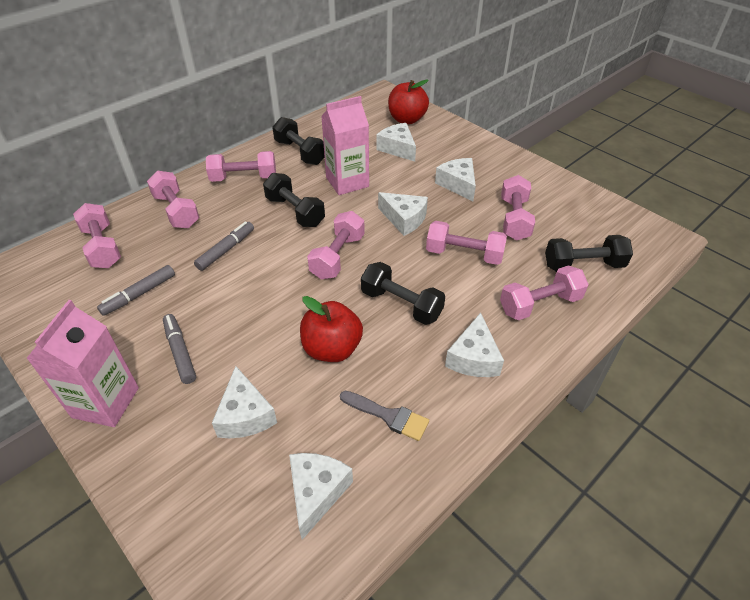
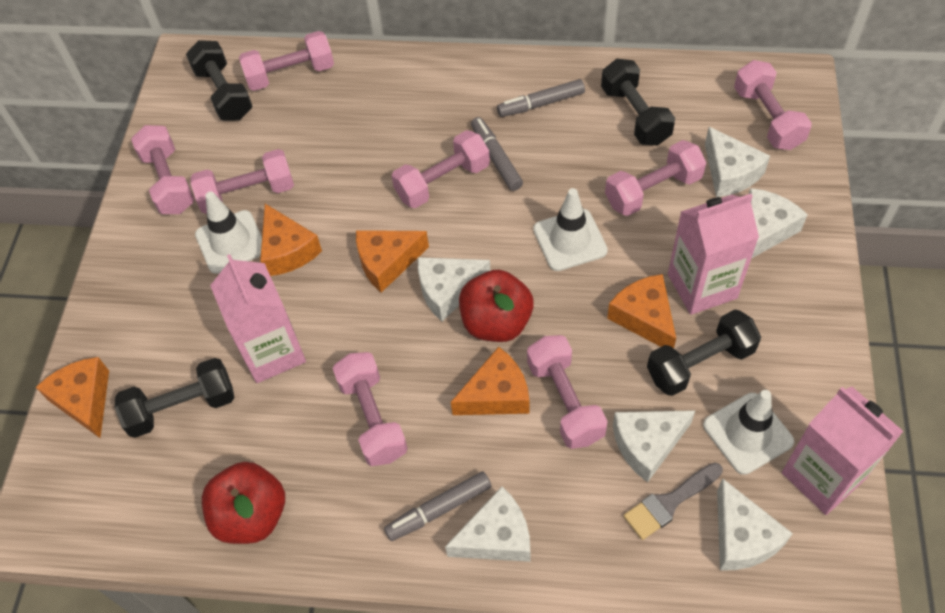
orange cheese: none = 0 -> [36,357,109,438] [260,204,322,276] [356,230,429,293] [451,347,529,415] [607,274,676,348] = 5
pink carton: [26,300,139,427] [321,96,369,195] = 2 -> [210,254,306,383] [668,194,759,315] [782,387,904,515] = 3
pink dumbbell: [73,203,121,268] [147,171,199,228] [206,151,276,182] [307,211,365,279] [426,221,507,265] [500,266,589,320] [501,175,535,240] = 7 -> [131,125,194,214] [190,149,294,214] [239,31,334,91] [332,352,408,466] [392,130,490,208] [527,335,608,449] [605,140,706,216] [734,60,812,150] = 8
white traffic cone: none = 0 -> [195,191,262,274] [533,188,608,271] [703,390,794,475] = 3

